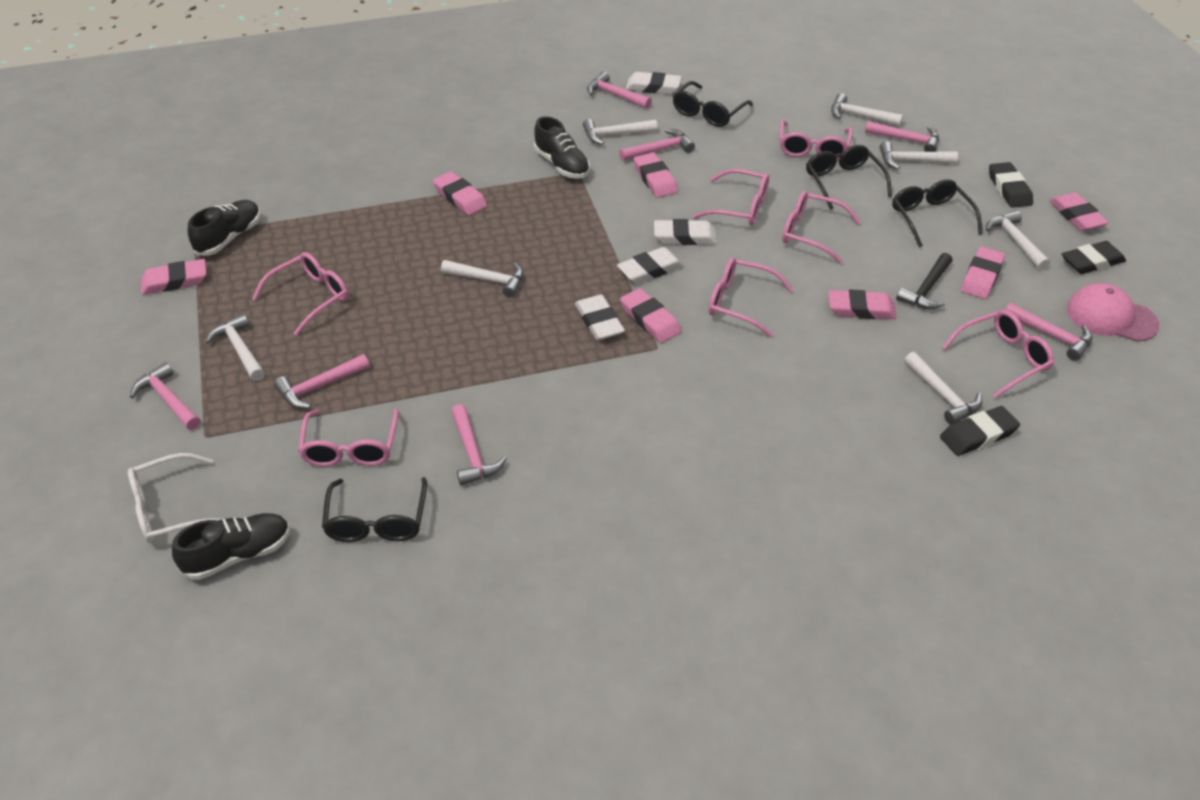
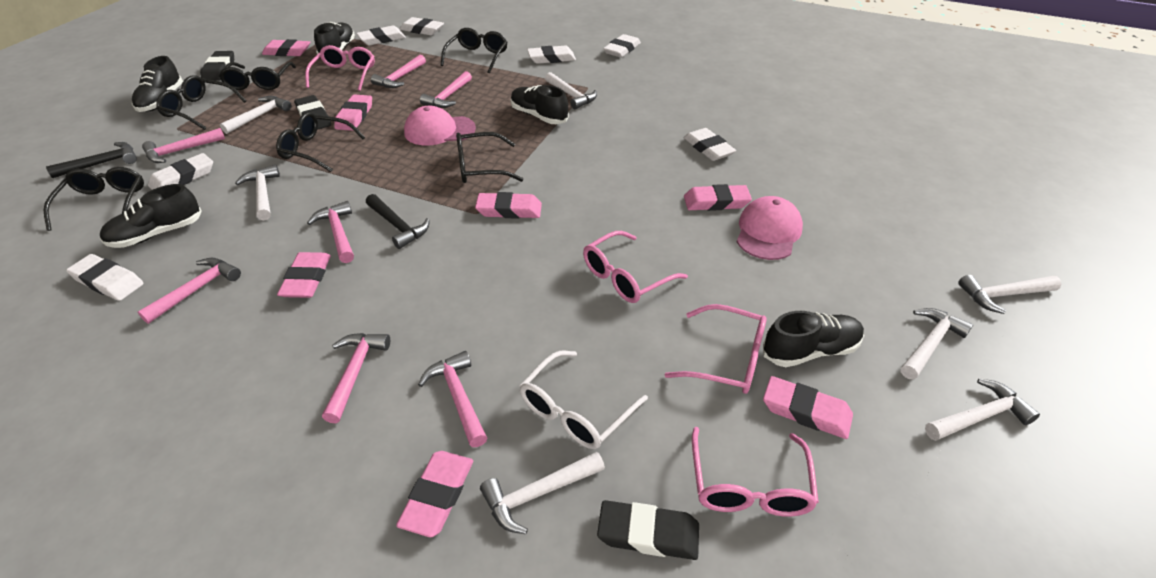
black glasses: [322,477,427,542] [673,81,753,127] [806,145,892,210] [892,179,983,248] = 4 -> [44,167,144,231] [156,75,246,130] [219,62,296,90] [276,112,365,172] [440,28,507,73] [456,132,523,183] = 6
black hammer: [896,253,953,309] = 1 -> [46,142,137,178] [366,194,429,249] = 2
black shoe: [172,513,290,580] [188,200,260,255] [534,116,590,179] = 3 -> [100,184,202,248] [132,56,183,112] [314,22,355,54] [511,85,569,124] [763,311,864,367] = 5
pink cap: [1067,283,1159,342] = 1 -> [404,106,476,146] [737,196,803,260] = 2
pink glasses: [252,252,348,336] [298,408,399,467] [692,169,769,226] [709,257,793,337] [779,120,853,160] [782,191,861,264] [942,310,1054,398] = 7 -> [305,45,375,91] [583,231,688,303] [665,304,767,394] [692,427,819,517] = 4
white eraser: [575,295,625,340] [617,247,683,284] [626,72,681,94] [654,219,717,245] = 4 -> [66,254,144,301] [148,153,213,190] [357,26,406,45] [400,17,444,35] [527,46,576,64] [603,34,641,57] [684,128,736,161] = 7

